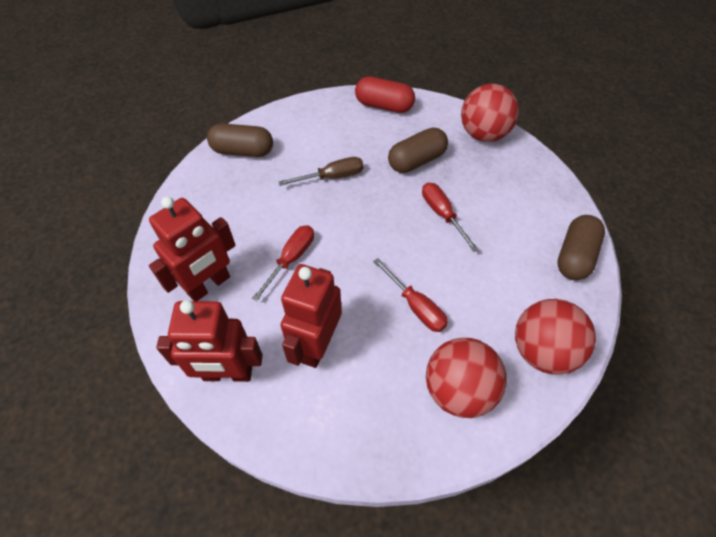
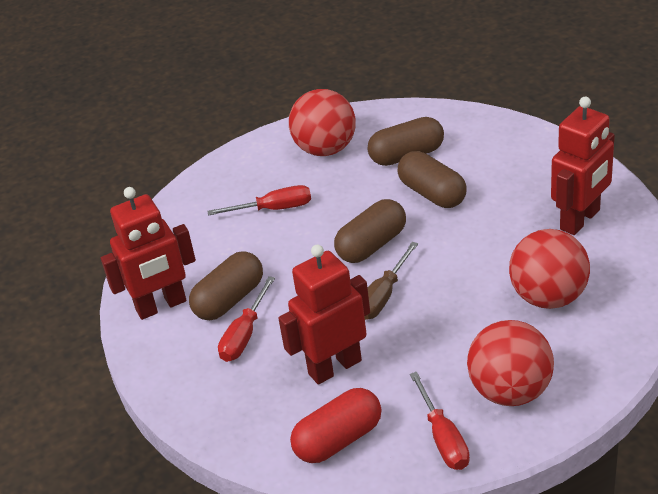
brown capsule: [207,123,273,157] [388,127,448,173] [557,215,605,280] = 3 -> [189,251,263,320] [334,199,406,263] [367,117,444,166] [398,151,467,208] = 4

